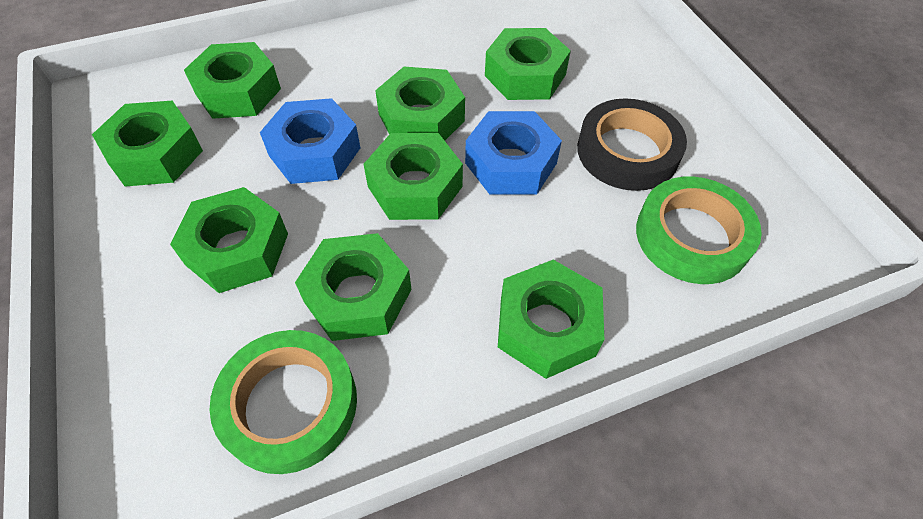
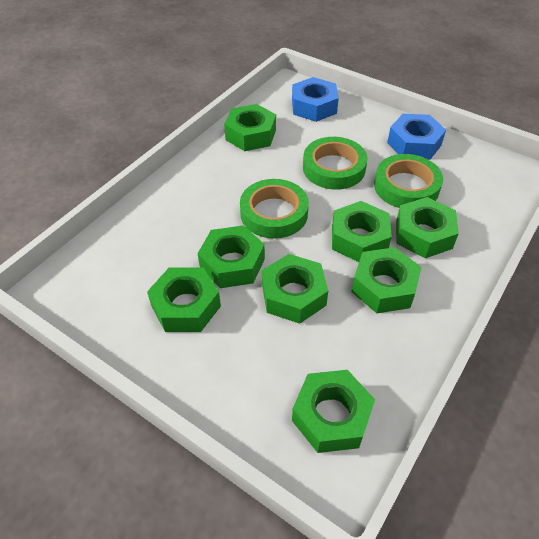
black tape: [577,98,687,191] = 1 -> none = 0
green tape: [210,330,357,474] [636,177,762,284] = 2 -> [240,179,309,239] [303,137,368,190] [374,154,443,208] = 3

